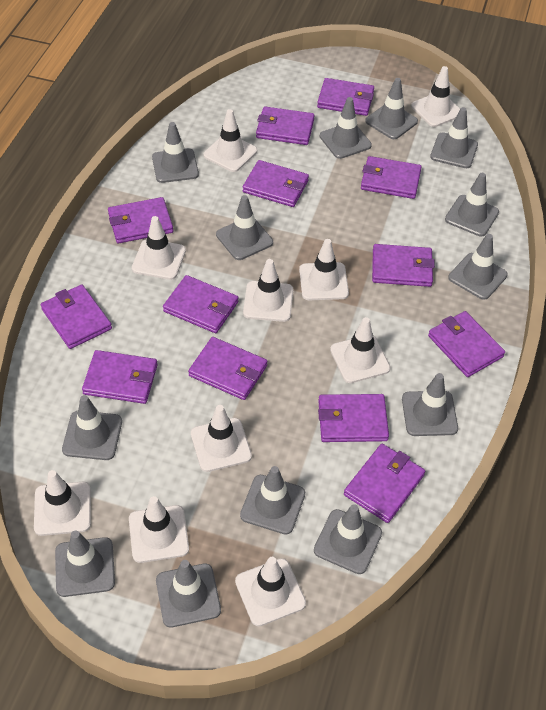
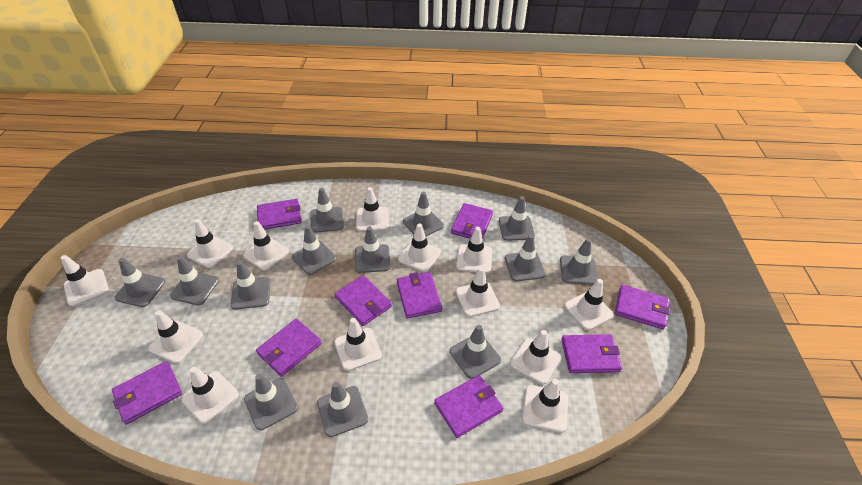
purple wallet: [41,284,112,349] [82,350,158,404] [108,197,173,243] [163,275,238,333] [188,337,267,400] [243,160,309,207] [256,107,315,145] [317,78,374,116] [318,394,389,442] [344,444,425,523] [361,156,421,199] [372,244,435,287] [428,311,505,377] = 13 -> [112,361,182,425] [256,319,322,377] [257,199,301,230] [335,275,392,326] [397,272,442,318] [434,375,503,438] [451,203,493,239] [561,334,622,373] [615,284,670,330] = 9
white traffic cone: [34,470,91,536] [129,496,189,563] [132,216,186,280] [191,405,252,472] [203,109,257,172] [235,557,306,626] [243,259,293,322] [299,239,349,300] [330,317,390,383] [411,66,460,127] = 10 -> [61,255,109,307] [148,310,203,364] [181,367,239,424] [187,219,233,268] [243,221,289,271] [334,318,382,371] [356,187,389,231] [398,224,441,272] [456,227,492,273] [456,267,500,317] [510,330,561,385] [522,379,568,433] [564,279,614,330] = 13

